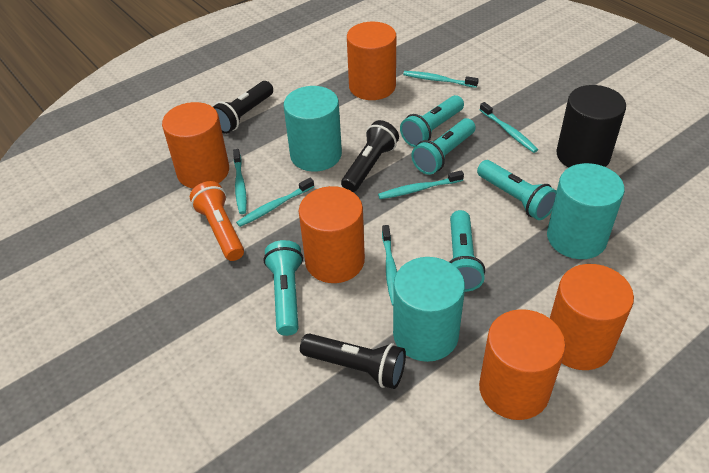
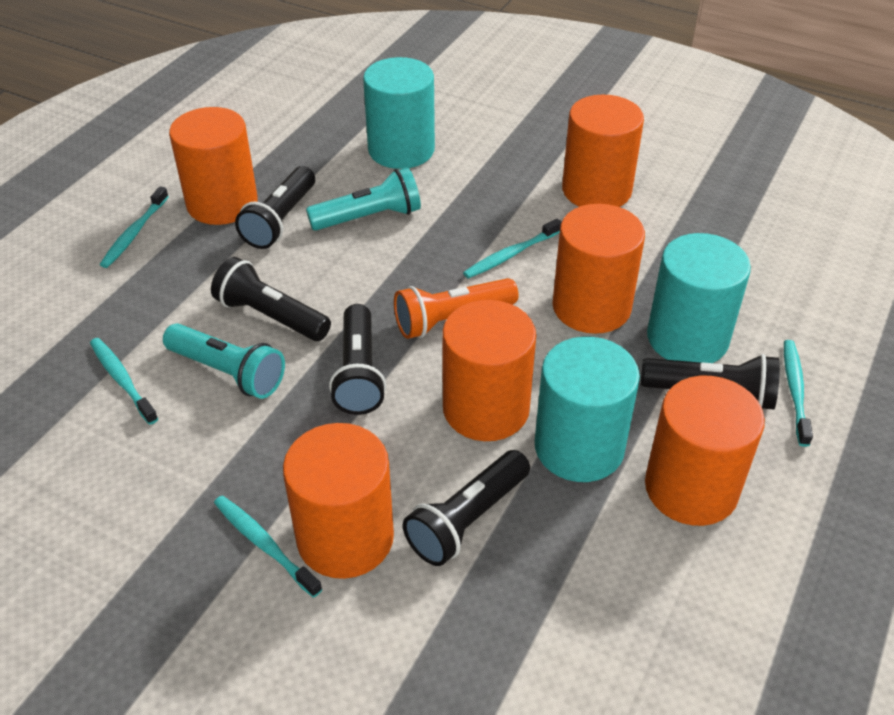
black cylinder: [556,85,626,168] = 1 -> none = 0
black flashlight: [213,81,273,134] [300,333,406,389] [341,120,399,192] = 3 -> [211,257,331,341] [235,166,315,249] [329,304,386,415] [403,450,530,566] [641,354,780,410] = 5
orange cylinder: [162,102,229,188] [299,186,365,283] [347,21,396,100] [479,309,565,420] [550,264,634,370] = 5 -> [169,107,258,225] [283,423,394,579] [442,300,536,441] [552,204,645,334] [562,95,644,207] [645,376,765,526] = 6
turquoise flashlight: [263,240,303,336] [400,95,464,147] [411,118,475,175] [449,210,485,292] [477,160,557,220] = 5 -> [163,323,285,399] [306,168,421,231] = 2
turquoise toothbrush: [233,149,247,214] [236,178,314,227] [378,170,464,199] [382,225,397,306] [403,71,479,88] [480,102,538,153] = 6 -> [90,338,158,425] [100,186,169,268] [214,495,322,598] [463,219,562,279] [784,340,813,447] = 5

